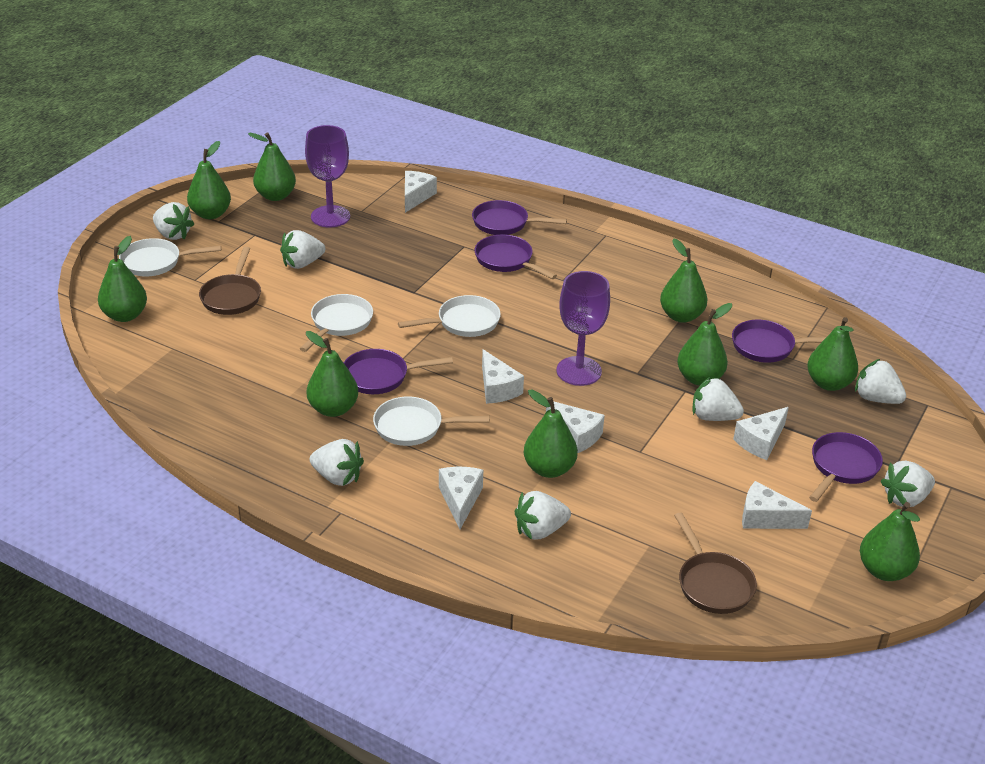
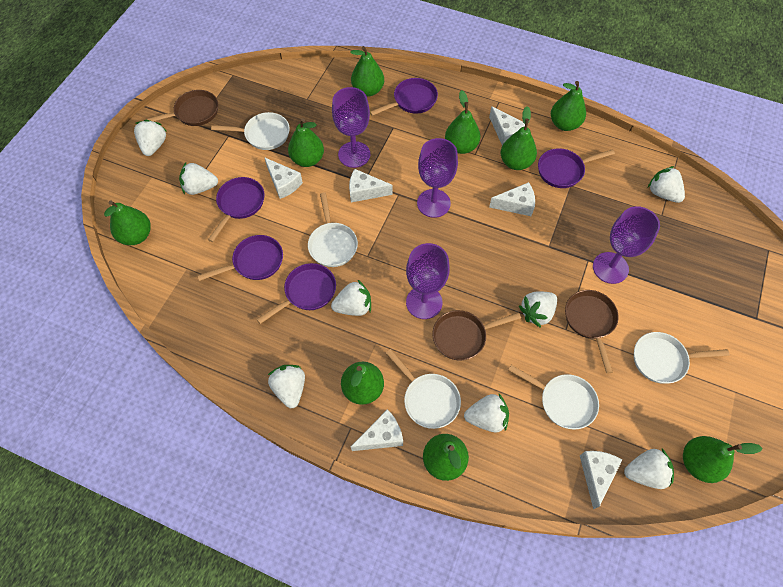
brown pan: [199,247,261,315] [674,513,757,614] = 2 -> [142,90,218,126] [432,310,521,360] [565,290,619,373] = 3
purple goblet: [305,125,350,227] [556,271,610,386] = 2 -> [332,87,370,168] [406,243,450,319] [417,138,458,218] [593,206,660,284] = 4
white pan: [119,238,221,276] [300,294,373,352] [373,397,490,446] [398,295,501,337] = 4 -> [211,112,290,150] [308,193,358,267] [386,349,461,429] [508,365,599,429] [634,332,730,384] = 5
white strawberry: [153,202,194,240] [280,230,325,269] [310,439,364,486] [514,491,571,540] [692,377,744,421] [855,359,906,404] [881,461,935,507] = 7 -> [134,120,166,156] [179,163,218,195] [268,365,305,408] [331,280,371,316] [464,394,509,433] [519,291,557,328] [624,449,674,489] [648,166,685,203] = 8

